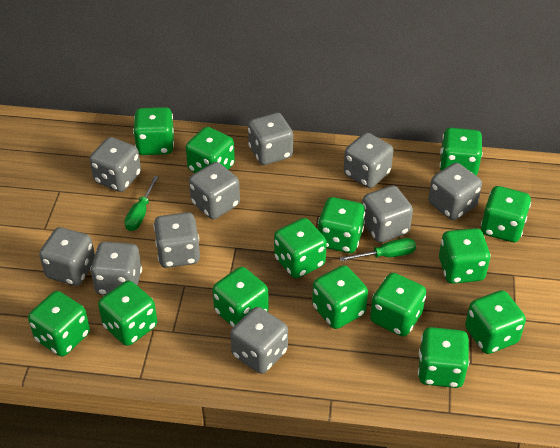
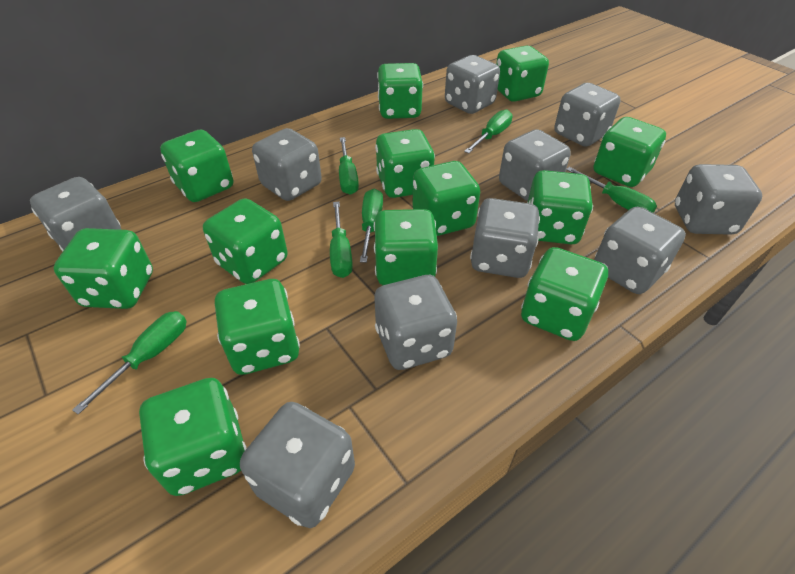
green dice: [28,291,90,356] [98,281,157,346] [133,107,174,155] [186,127,235,173] [213,267,269,327] [274,218,327,278] [312,265,368,329] [318,197,365,253] [370,273,426,337] [418,327,469,388] [439,228,491,284] [440,128,483,176] [465,290,526,354] [481,186,531,242] = 14 -> [54,228,153,309] [139,378,247,496] [160,130,233,202] [203,198,288,284] [215,279,300,375] [374,209,438,285] [375,129,435,198] [377,63,423,119] [412,161,480,236] [496,46,549,102] [521,247,608,341] [527,170,593,244] [593,117,666,187] = 13
green screwdriver: [125,176,158,231] [340,238,416,261] = 2 -> [72,311,187,415] [330,202,353,278] [339,137,359,195] [360,189,383,263] [464,109,513,153] [566,167,657,213] = 6

